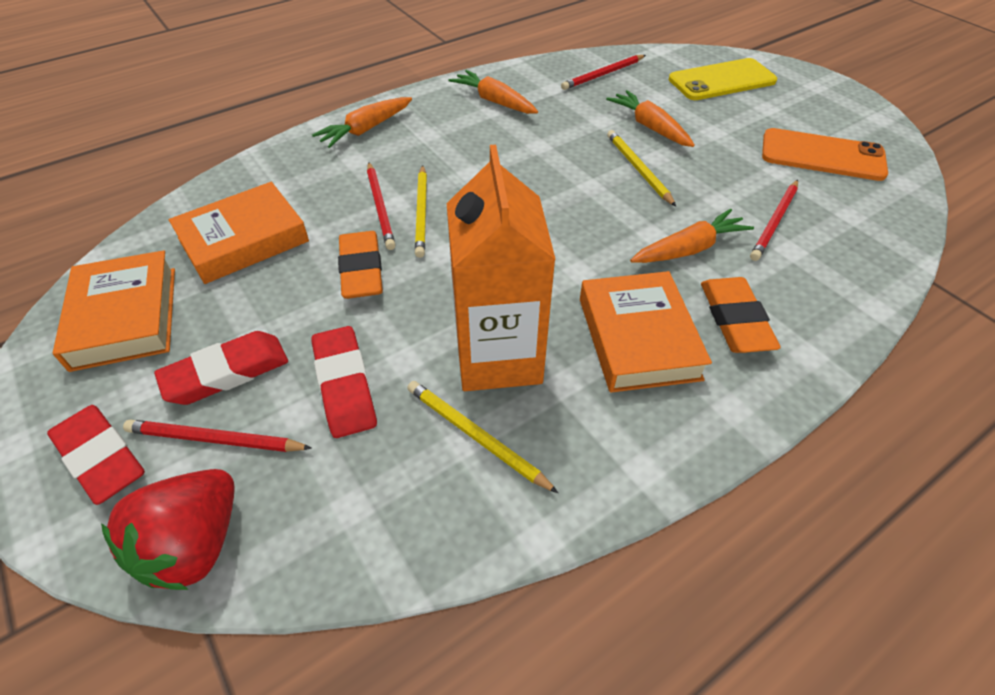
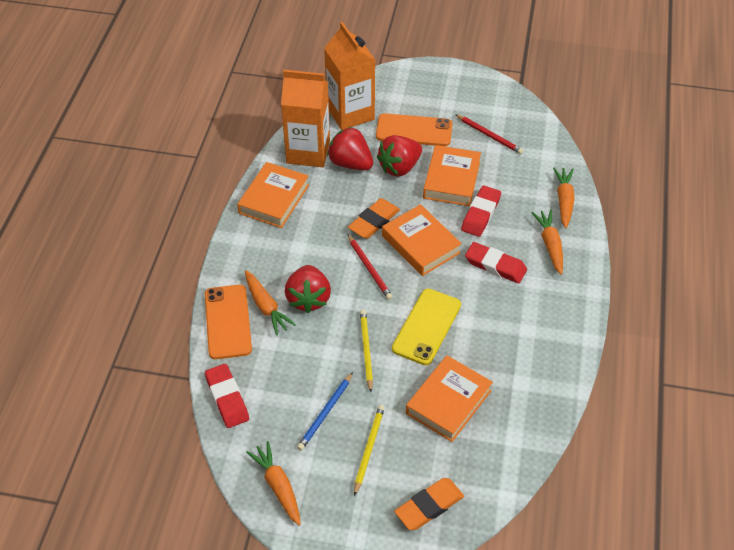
blue pencil: none = 0 -> [297,372,353,450] = 1
orange book: [53,250,175,372] [169,182,309,284] [580,271,712,393] = 3 -> [237,162,309,228] [382,204,462,276] [406,355,493,442] [423,145,481,206] = 4
orange carton: [447,145,556,391] = 1 -> [281,70,330,167] [324,22,375,130] = 2
orange phone: [762,128,888,181] = 1 -> [205,285,252,359] [376,113,452,146] = 2
red pencil: [123,420,312,452] [367,162,396,250] [561,55,646,90] [750,180,798,261] = 4 -> [348,235,393,300] [455,114,524,154] = 2
red strawberry: [101,469,235,590] = 1 -> [285,265,331,313] [327,127,373,170] [377,135,422,177] = 3
yellow pencil: [407,381,558,493] [415,165,427,258] [607,130,676,206] = 3 -> [354,405,385,496] [360,310,373,392] = 2

